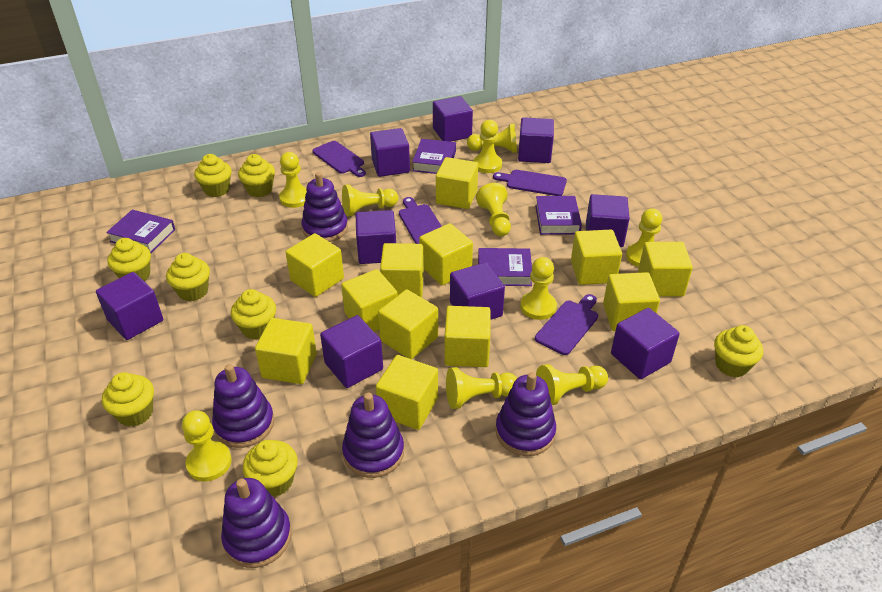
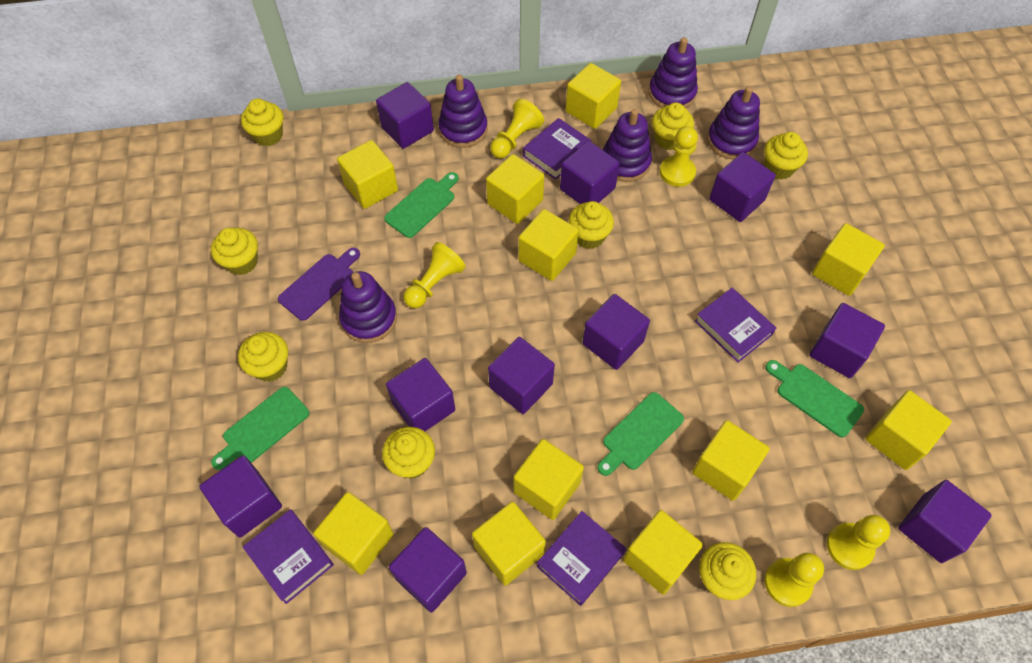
green cutting board: none = 0 -> [211,387,309,470] [384,172,459,238] [597,392,684,476] [765,360,864,437] = 4
purple cube: [96,272,163,340] [320,315,383,388] [356,210,396,264] [370,128,410,177] [433,96,473,142] [450,262,505,319] [518,117,554,163] [586,194,630,247] [611,308,680,379] = 9 -> [199,455,282,538] [376,82,434,149] [386,358,455,431] [389,527,467,612] [488,337,555,414] [560,141,620,204] [582,294,650,370] [709,152,776,222] [809,303,885,378] [898,480,992,563] = 10
purple cutting board: [312,141,366,177] [399,197,442,244] [493,170,567,196] [535,294,598,355] = 4 -> [278,248,360,321] = 1
yellow cube: [255,318,317,384] [285,233,344,297] [341,269,398,332] [376,355,438,430] [378,289,438,359] [380,243,424,298] [419,223,473,285] [436,157,478,209] [444,306,491,367] [571,230,622,285] [603,272,660,331] [638,242,693,297] = 12 -> [313,492,394,575] [337,140,398,209] [472,501,546,585] [486,154,544,224] [513,439,584,520] [518,209,579,281] [565,63,621,129] [623,510,703,595] [692,420,770,501] [812,223,885,296] [865,390,952,470] = 11
yellow pawn: [182,410,232,481] [279,152,307,208] [342,184,398,217] [446,367,517,409] [467,123,517,153] [473,120,502,173] [476,183,511,236] [520,257,557,320] [536,364,608,405] [626,208,662,267] = 10 -> [403,242,466,308] [490,99,544,159] [660,126,698,187] [764,553,824,607] [827,515,890,570] = 5

